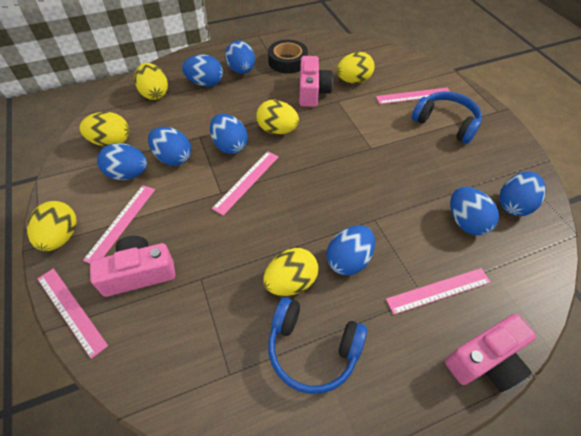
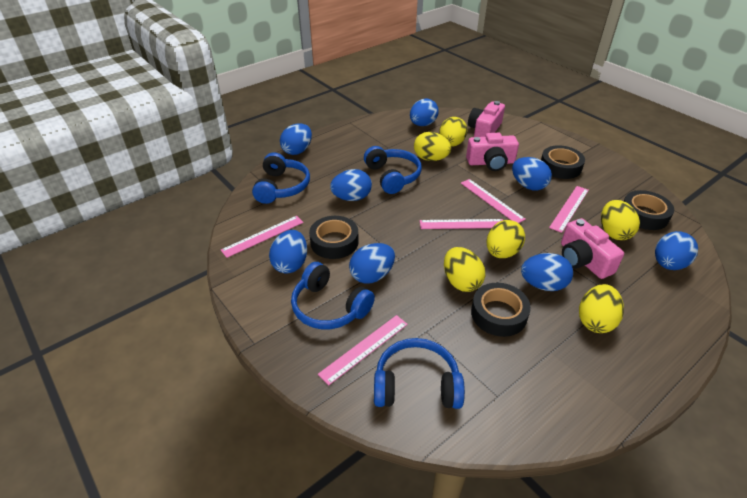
black tape: [268,40,308,74] = 1 -> [309,216,359,259] [471,283,531,337] [541,145,585,179] [624,190,674,230] = 4
blue headphones: [268,297,367,394] [412,92,482,144] = 2 -> [252,152,310,204] [291,262,375,329] [364,146,422,194] [374,338,465,409] = 4

